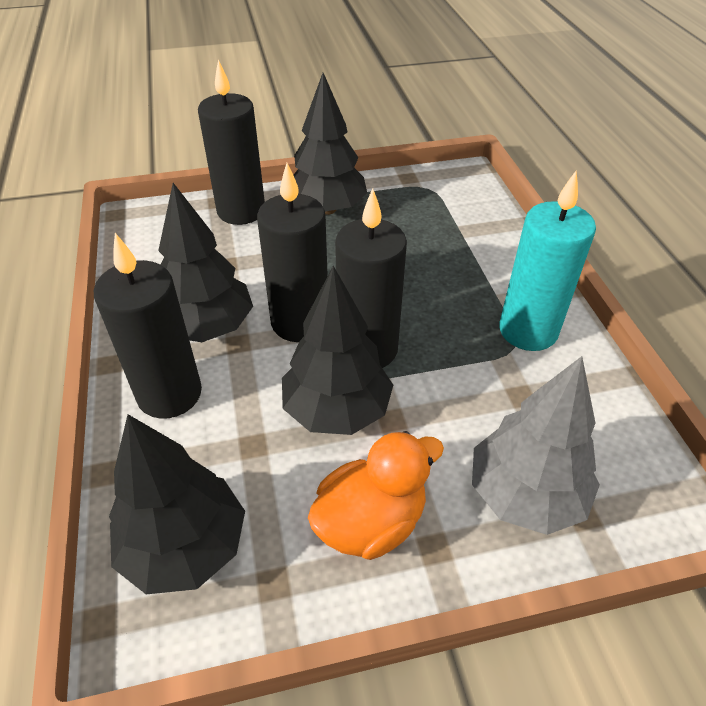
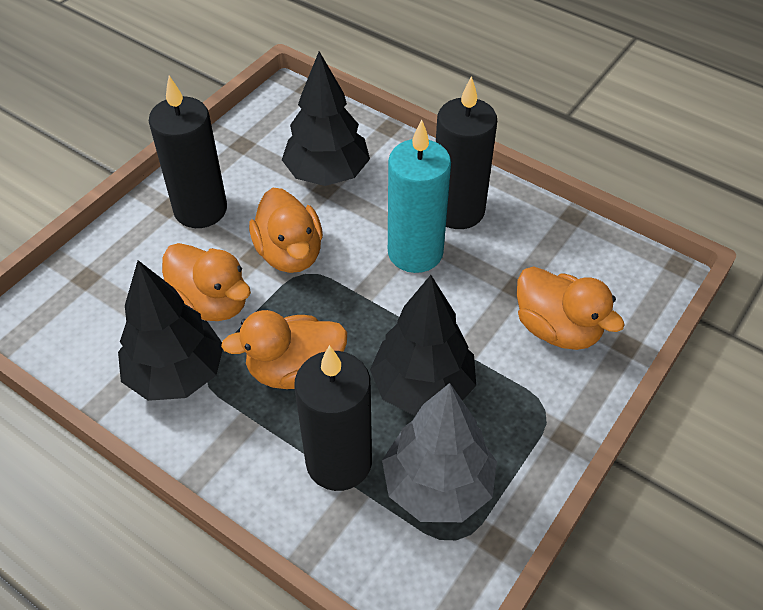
black candle: [94,233,202,419] [198,60,265,225] [257,163,328,342] [335,188,407,368] = 4 -> [149,76,227,228] [294,345,372,491] [436,76,497,229] = 3
black tree: [109,414,245,594] [158,183,253,342] [282,266,393,435] [293,73,367,215] = 4 -> [118,260,223,401] [282,51,370,186] [370,275,476,416] = 3
orange duck: [308,431,444,560] = 1 -> [162,243,251,321] [221,310,347,389] [249,188,323,273] [517,266,625,350] = 4

